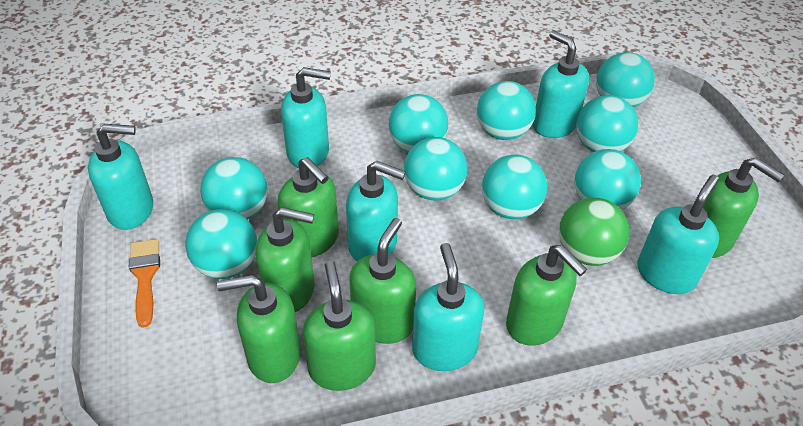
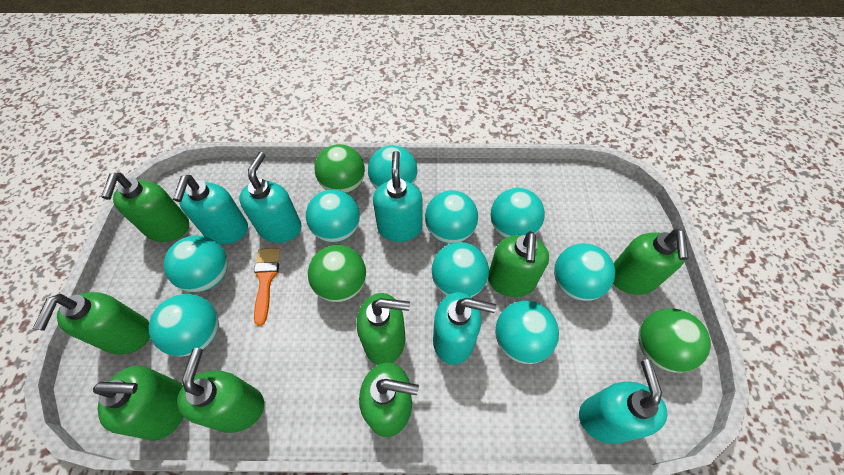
green ball: [559,198,629,266] = 1 -> [308,245,366,302] [314,144,365,193] [638,308,711,373] = 3
green soap dispenser: [217,275,301,383] [255,207,314,312] [278,157,339,258] [303,261,376,391] [349,218,416,344] [506,245,587,346] [703,157,784,258] = 7 -> [33,292,150,354] [93,366,183,441] [101,172,189,242] [177,348,264,433] [356,293,410,365] [359,363,419,437] [488,231,549,297] [613,229,689,295] = 8
turquoise soap dispenser: [88,124,153,230] [281,67,331,168] [346,161,406,261] [412,243,485,371] [533,30,589,138] [638,175,719,294] = 6 -> [173,175,248,244] [239,152,301,243] [373,151,423,242] [433,292,496,365] [579,360,667,444] = 5

